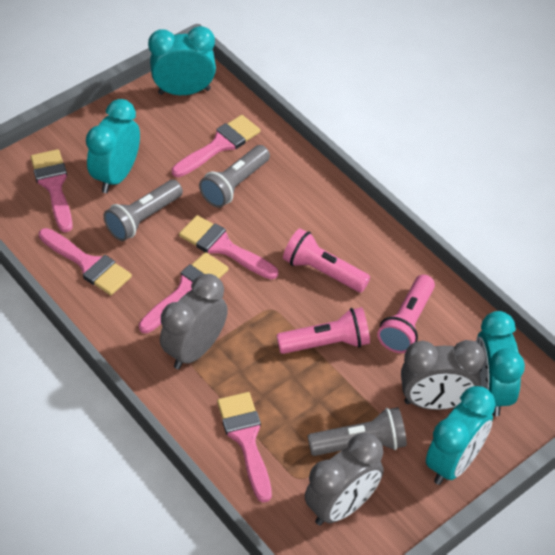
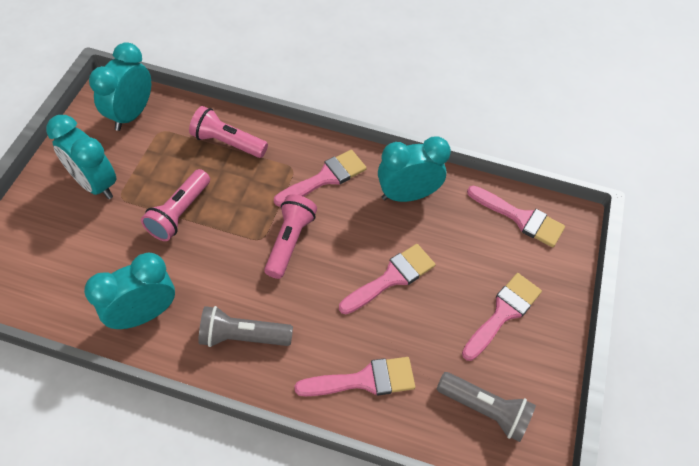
grey clock: [160,274,228,369] [305,433,384,525] [401,340,486,410] = 3 -> none = 0
grey flashlight: [103,180,183,241] [199,145,270,208] [308,407,407,456] = 3 -> [198,306,293,347] [437,372,536,442] = 2
pink brush: [31,149,73,232] [39,228,132,295] [139,252,229,333] [172,115,260,177] [179,215,278,279] [217,392,272,503] = 6 -> [274,150,367,207] [294,357,415,396] [339,244,436,314] [462,273,542,361] [467,185,565,247] = 5

